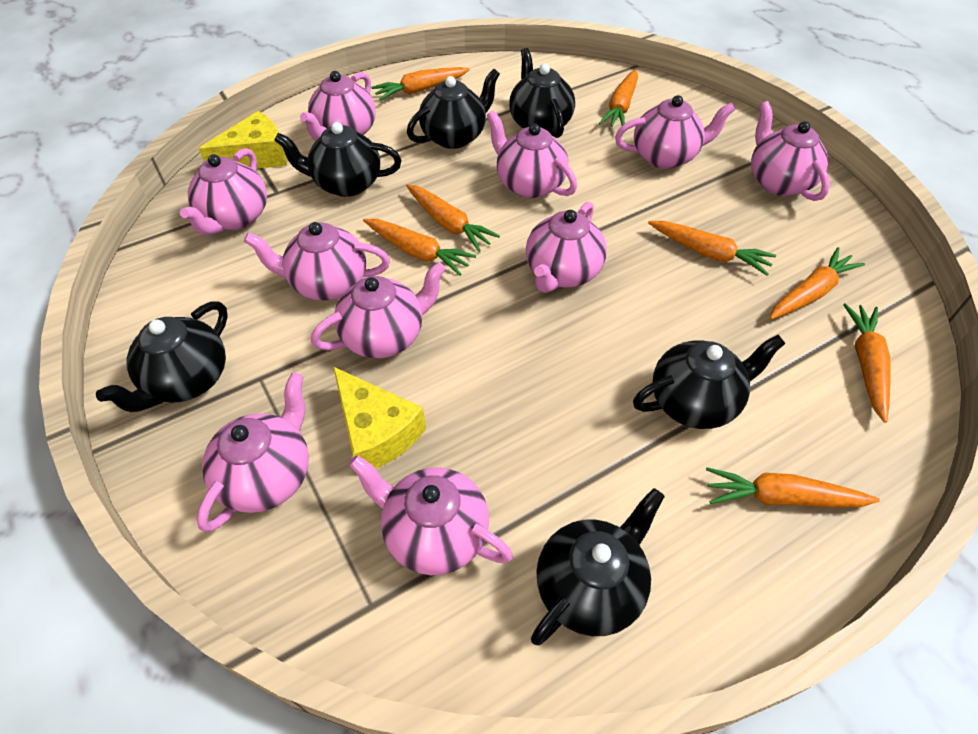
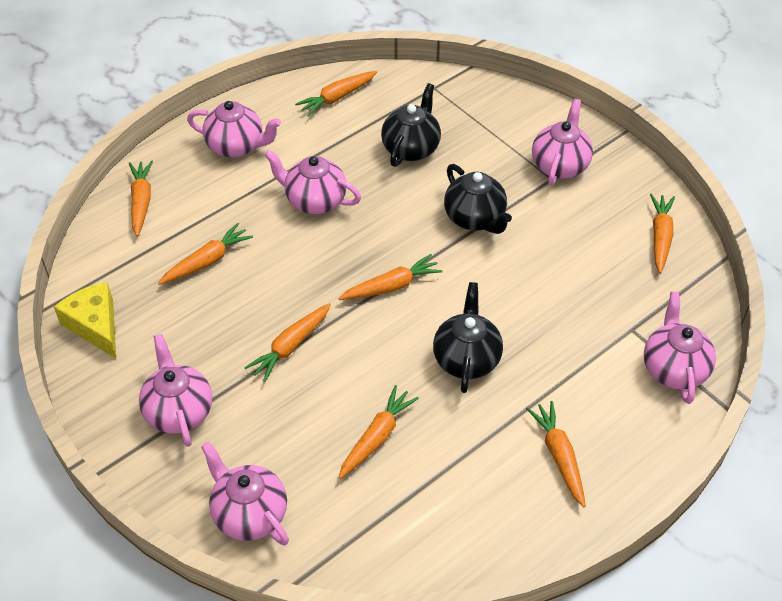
black teapot: [96,301,228,412] [274,122,401,197] [407,69,500,149] [509,48,575,138] [531,488,665,645] [633,335,786,429] = 6 -> [381,83,441,167] [433,282,503,393] [444,164,512,234] = 3
pink teapot: [180,148,267,235] [197,373,309,532] [244,222,390,301] [300,71,376,141] [311,262,446,358] [349,455,513,575] [486,110,577,198] [526,202,607,293] [615,95,735,169] [751,101,830,201] = 10 -> [139,334,212,447] [187,101,281,158] [201,442,289,546] [264,150,361,214] [532,99,593,185] [644,292,716,404] = 6
yellow cheese: [199,111,287,169] [333,367,426,469] = 2 -> [54,282,116,358] = 1

